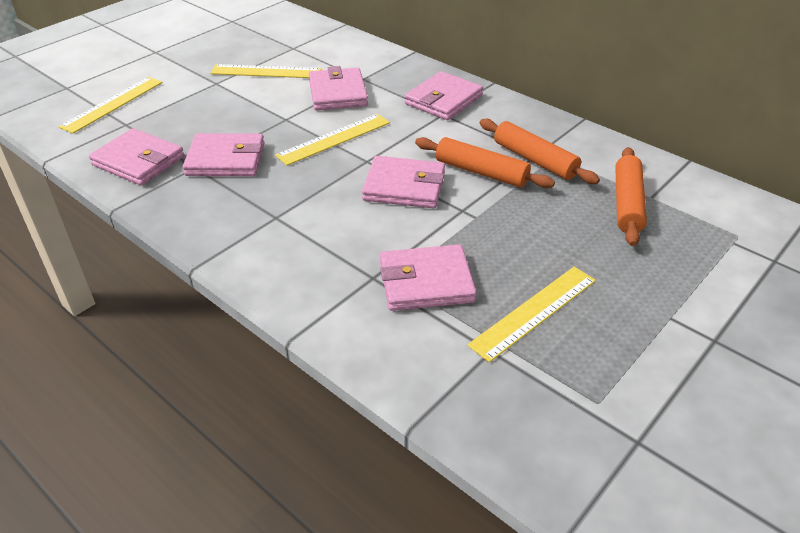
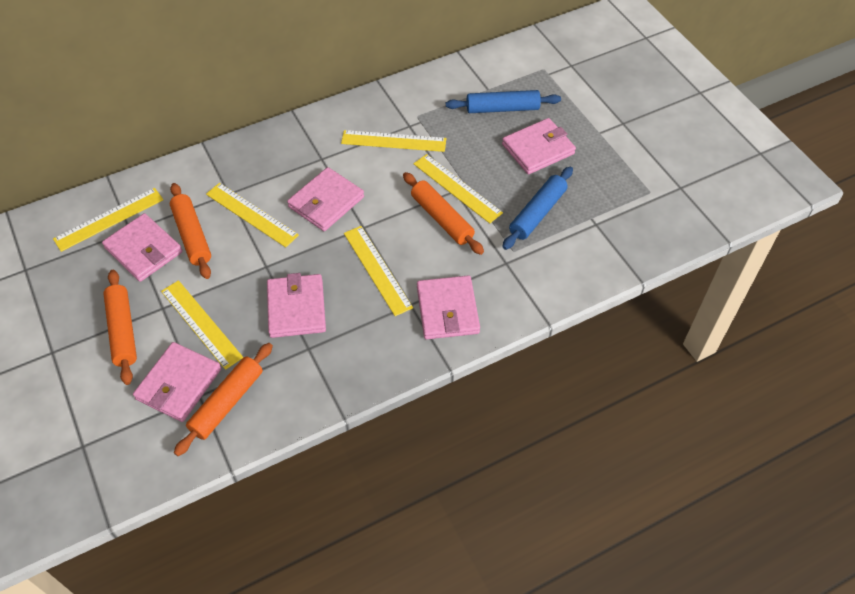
blue rolling pin: none = 0 -> [446,90,561,113] [503,166,573,250] = 2
orange rolling pin: [415,137,555,188] [480,119,600,184] [615,147,647,246] = 3 -> [103,270,137,385] [170,183,211,279] [174,343,273,456] [403,172,484,255] = 4
yellow ruler: [59,77,163,134] [210,64,322,78] [275,114,390,166] [467,267,596,362] = 4 -> [53,188,164,252] [161,280,243,370] [206,183,299,247] [341,130,446,152] [344,226,413,316] [413,154,503,223] = 6

